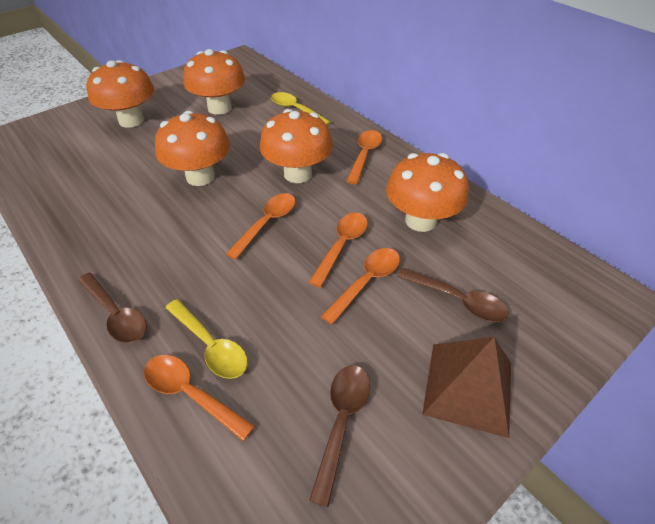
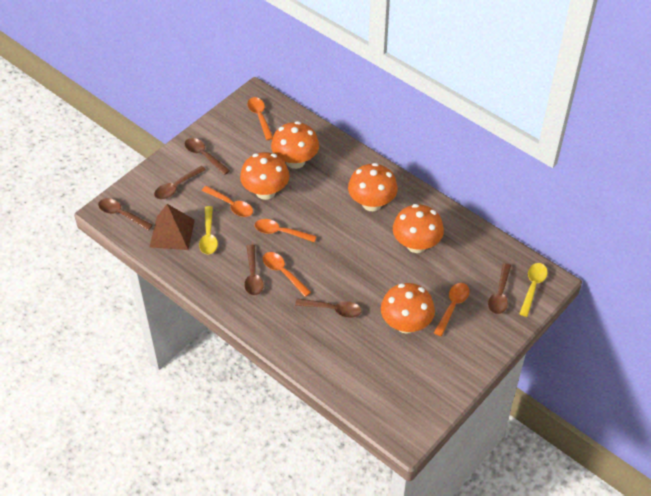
brown spoon: [77,273,147,343] [309,365,370,507] [397,268,509,322] = 3 -> [98,198,153,230] [154,166,206,199] [185,138,230,175] [244,245,264,296] [295,299,361,318] [488,263,511,314] = 6

